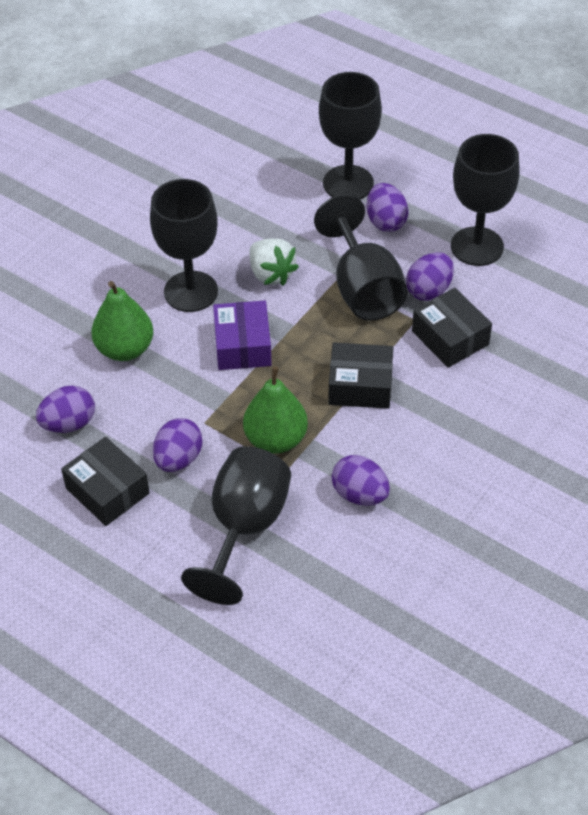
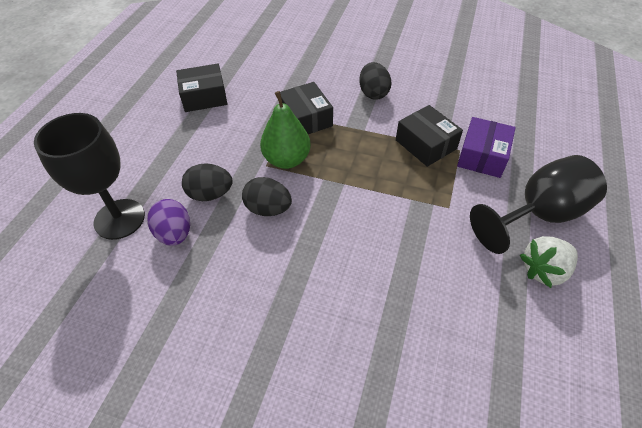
black egg: none = 0 -> [182,163,233,201] [242,177,292,216] [359,62,391,100] = 3
black goblet: [150,179,218,312] [181,446,291,605] [314,194,408,321] [319,72,382,199] [451,134,520,266] = 5 -> [34,113,145,240] [470,155,607,254] = 2
green pear: [91,281,153,361] [243,366,308,454] = 2 -> [260,91,311,169] = 1
purple egg: [36,386,95,433] [153,418,202,472] [332,455,390,506] [367,183,409,232] [406,252,454,301] = 5 -> [147,199,190,246] = 1

